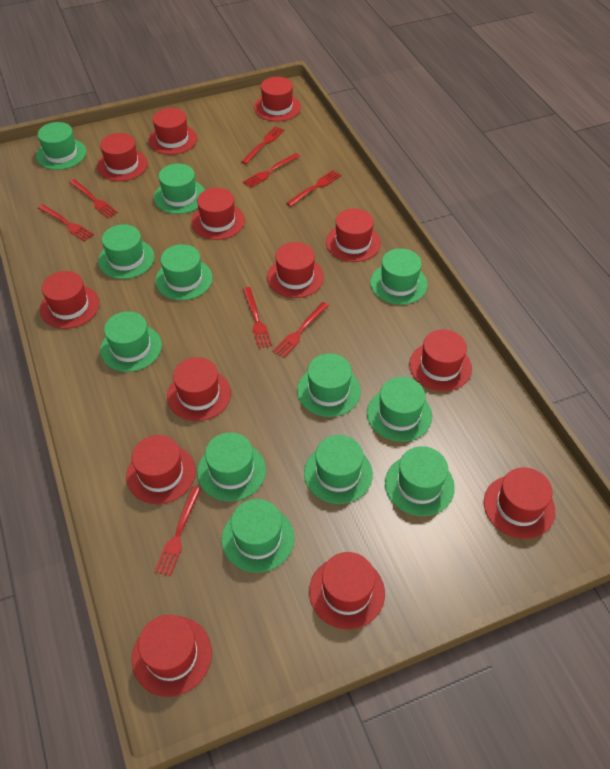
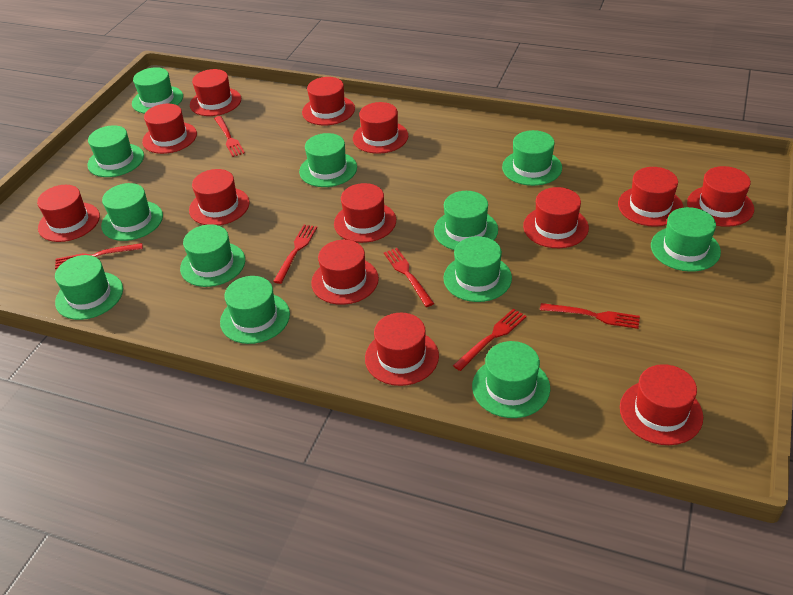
red fork: [38,204,94,242] [69,179,118,218] [154,486,201,576] [241,126,285,164] [243,153,300,188] [243,287,272,349] [273,302,329,358] [286,170,341,207] = 8 -> [55,243,143,269] [214,116,245,157] [273,225,317,284] [384,248,434,307] [453,309,526,371] [540,303,640,329] = 6

